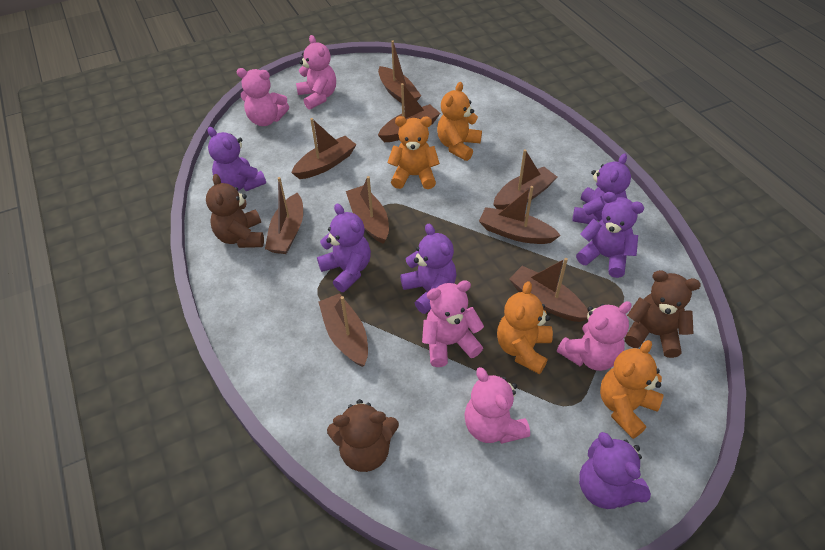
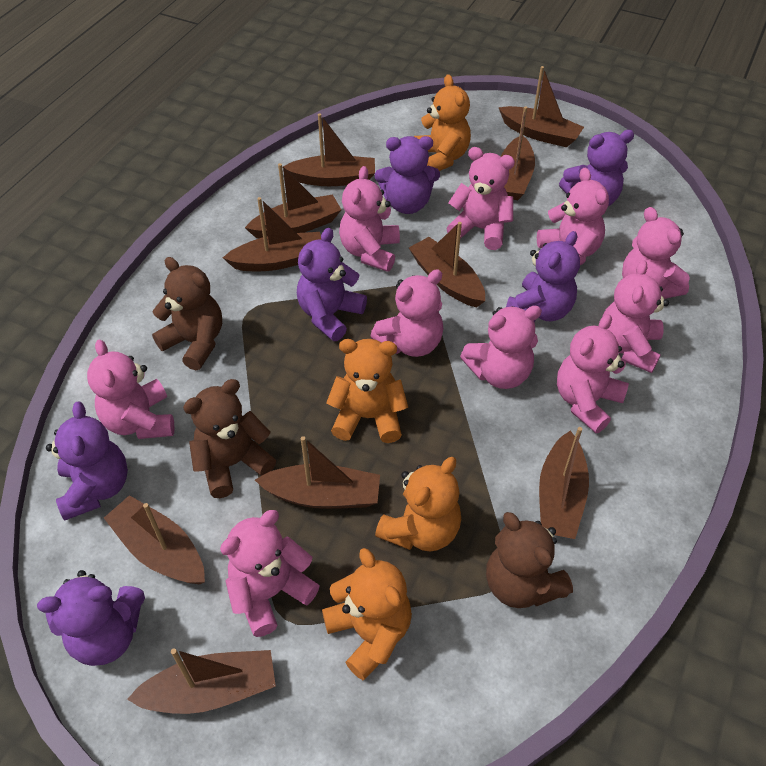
brown boat: [265,177,303,254] [291,118,357,179] [318,293,368,367] [346,176,389,244] [378,41,421,103] [378,83,440,142] [479,186,561,244] [493,149,557,210] [509,258,589,322] = 9 -> [104,495,205,584] [127,648,276,714] [223,197,321,271] [245,163,341,238] [255,436,380,509] [283,113,375,186] [409,222,485,308] [499,66,584,147] [501,106,535,200] [539,427,589,539] = 10
pink teddy bear: [237,68,289,126] [296,35,336,110] [422,280,484,367] [464,367,530,444] [557,301,632,371] = 5 -> [87,339,175,439] [220,510,320,637] [339,166,400,272] [370,269,443,357] [447,147,515,250] [460,306,542,389] [537,168,609,265] [557,314,629,433] [602,260,669,373] [622,207,690,299] = 10

